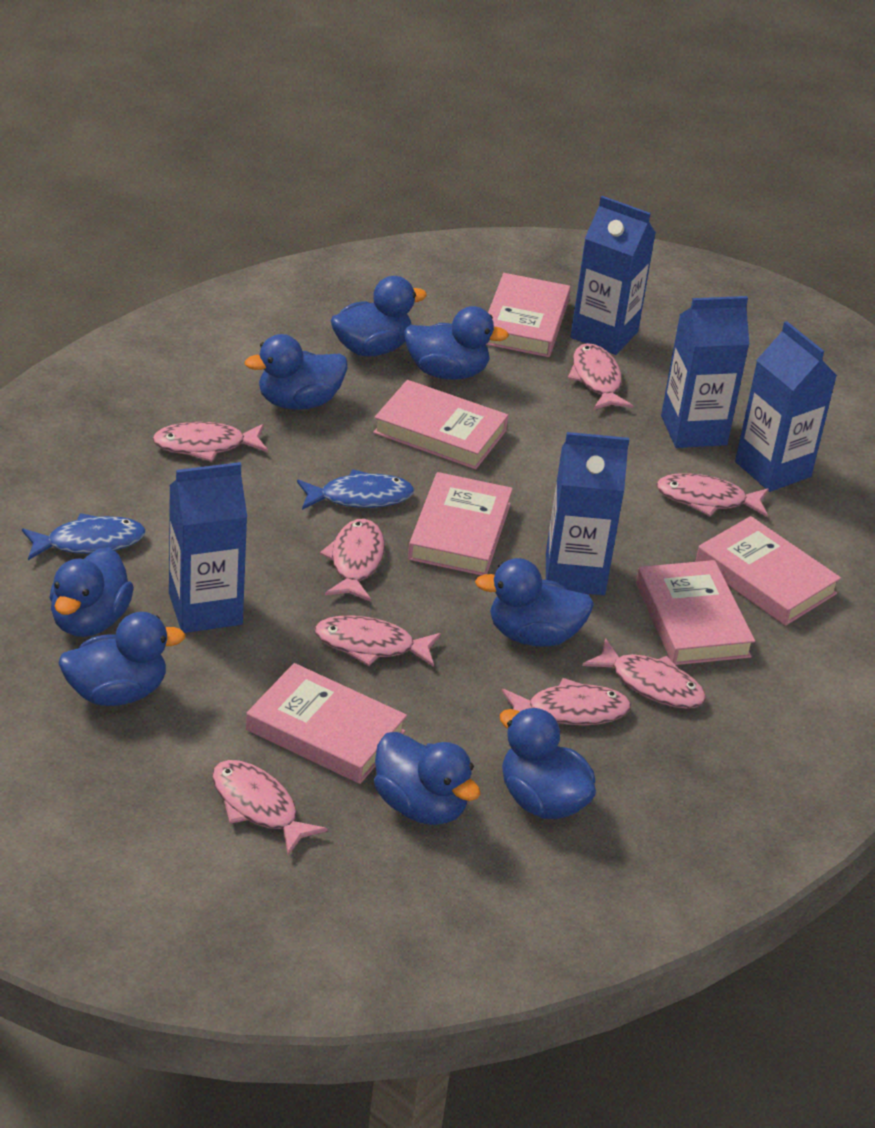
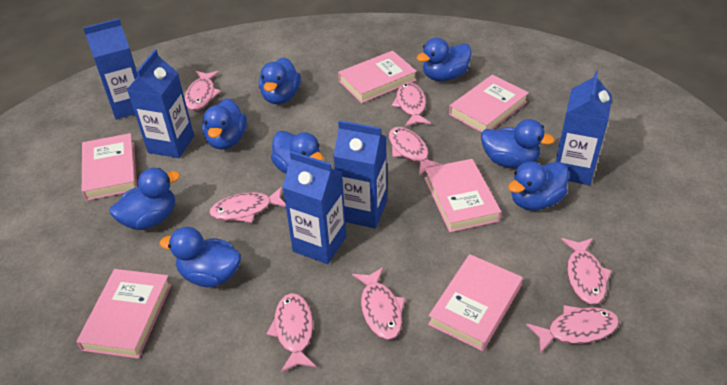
blue fish: [22,513,146,560] [297,469,414,510] = 2 -> none = 0

